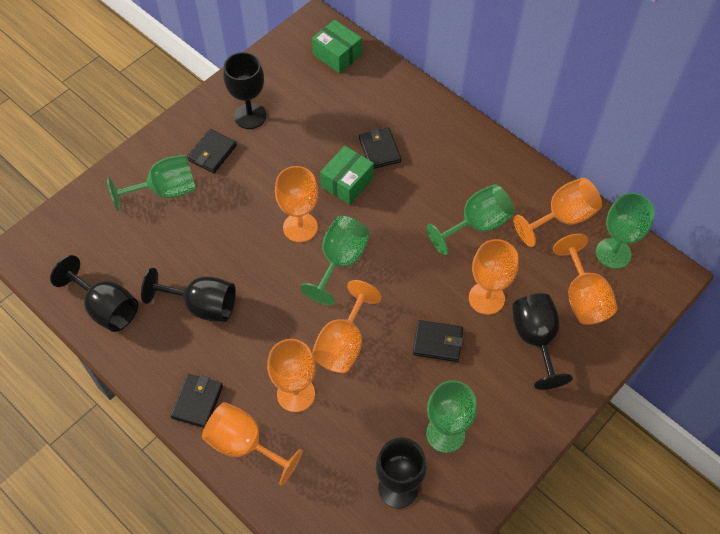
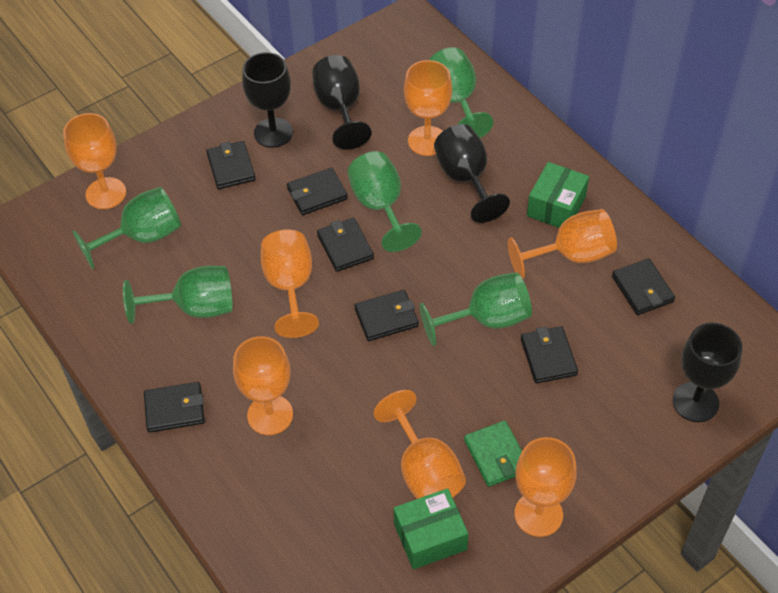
black goblet: [50,255,138,332] [141,268,236,322] [223,52,266,129] [376,438,427,508] [512,293,573,390] = 5 -> [242,52,293,148] [312,55,371,150] [434,124,510,223] [673,323,742,422] = 4
black wallet: [170,374,223,428] [187,129,237,173] [359,127,401,169] [413,320,463,362] = 4 -> [144,382,205,432] [206,141,256,189] [287,168,348,215] [317,218,374,272] [355,290,419,341] [521,326,578,383] [612,259,675,315] = 7
green wallet: none = 0 -> [464,421,522,487] = 1

